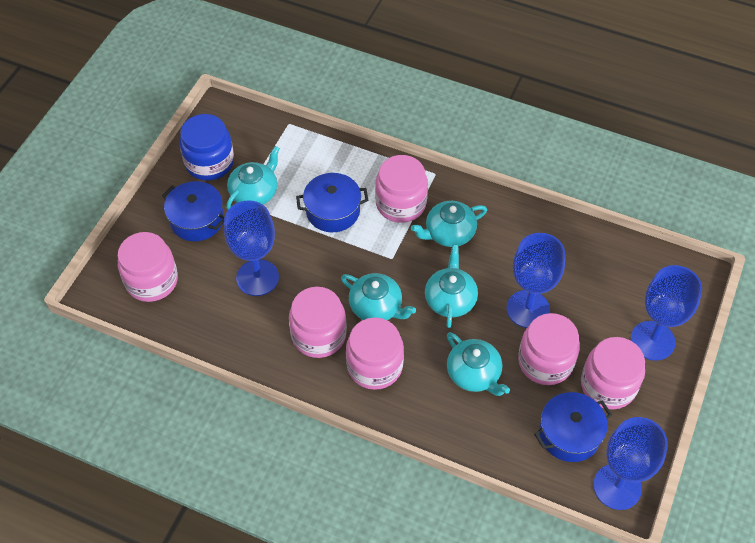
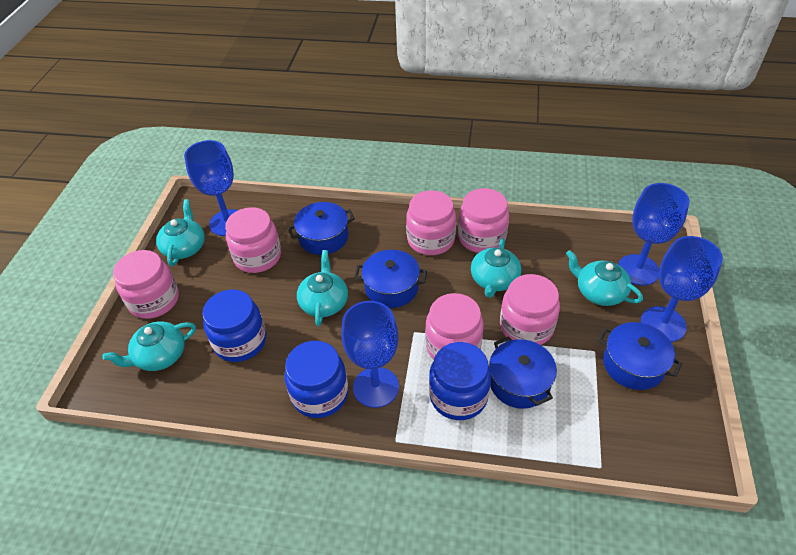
blue jar: [180,114,234,181] = 1 -> [202,289,266,362] [284,341,348,418] [429,342,491,420] = 3
blue pot: [162,181,225,241] [296,173,369,232] [534,392,612,462] = 3 -> [288,202,355,255] [354,250,427,308] [489,336,557,409] [598,322,682,390] = 4

